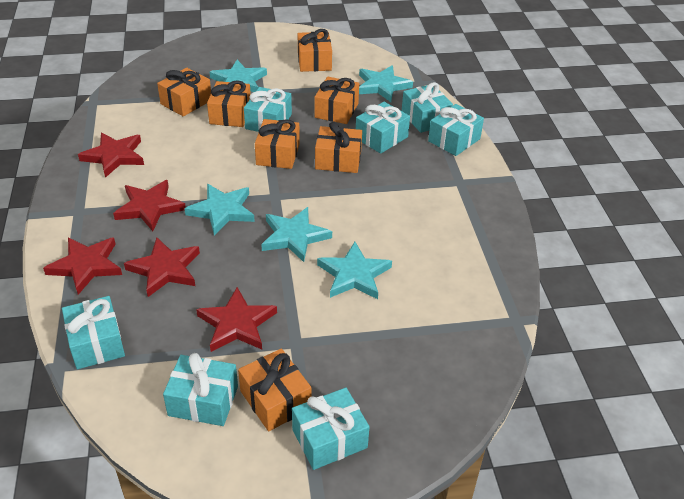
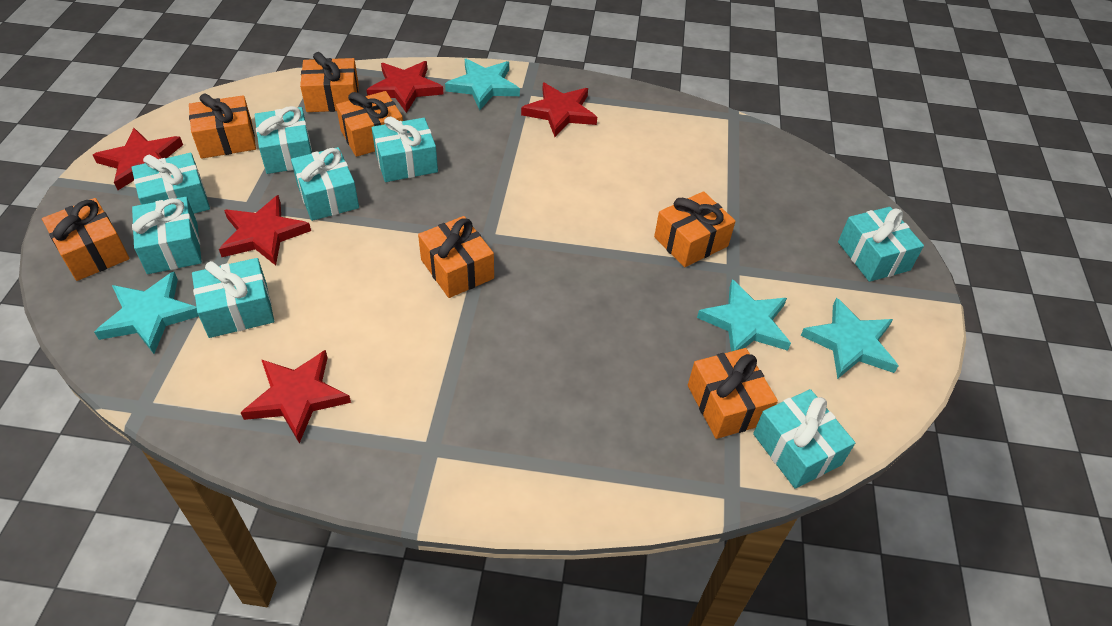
turquoise gift: [62,296,125,369] [163,353,238,426] [244,87,292,132] [292,388,369,470] [356,102,410,154] [402,82,453,133] [428,104,484,156] = 7 -> [131,153,210,214] [132,197,202,274] [192,258,274,338] [255,106,312,174] [291,147,359,221] [372,116,438,182] [753,389,855,489] [838,207,924,282] = 8
turquoise star: [184,184,255,235] [210,60,267,92] [261,207,332,262] [317,242,392,299] [359,65,413,102] = 5 -> [94,272,199,354] [445,59,520,110] [697,279,791,351] [801,298,899,379] = 4

